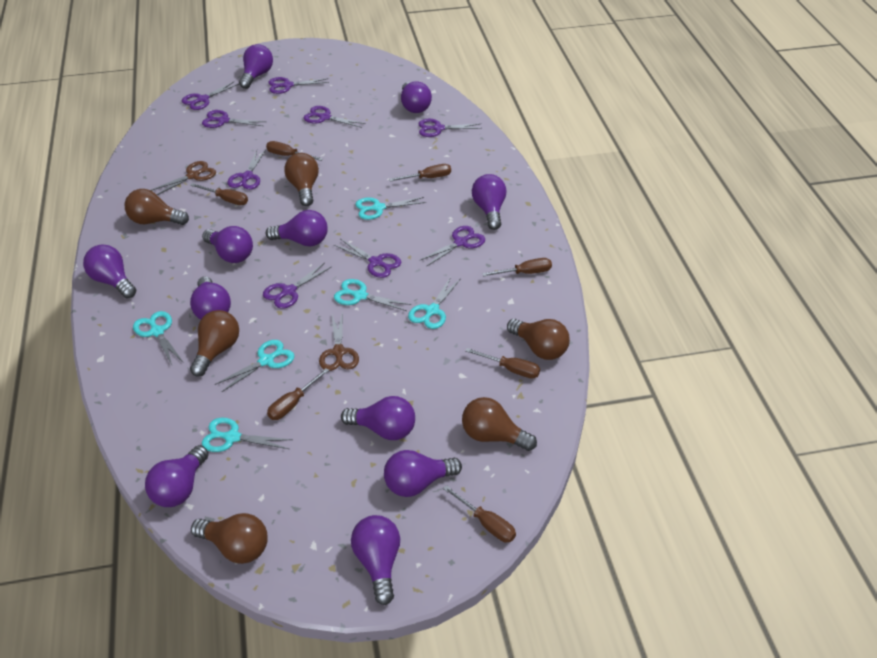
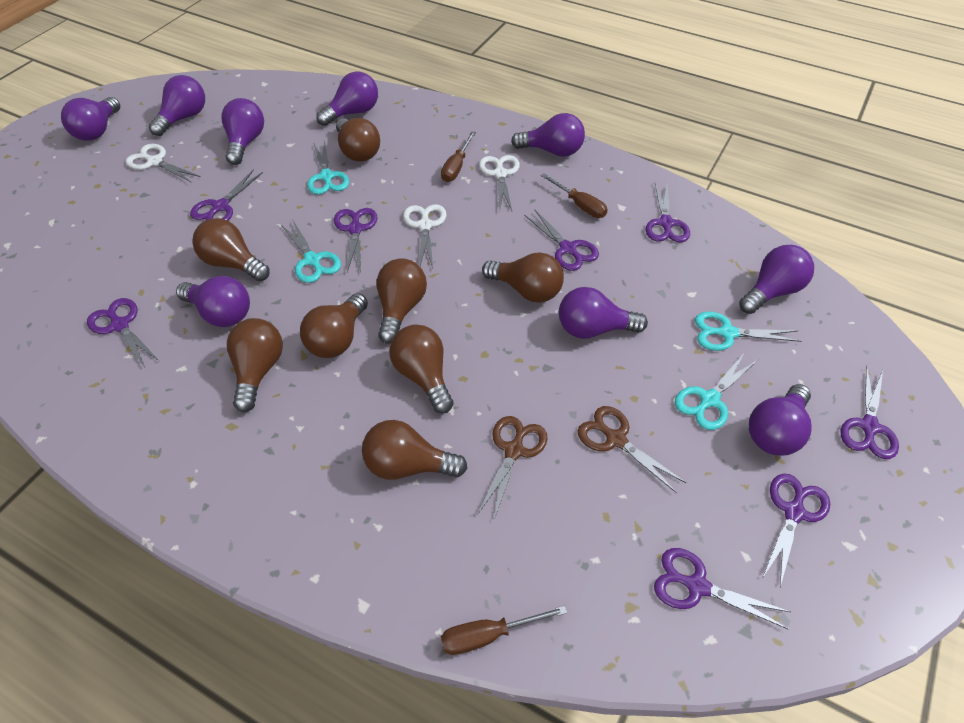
brown light bulb: [125,189,189,225] [190,310,239,377] [191,513,268,564] [284,153,319,206] [462,397,537,451] [507,319,570,360] = 6 -> [192,218,270,281] [227,318,283,412] [300,293,368,358] [336,118,380,161] [362,420,467,480] [376,258,427,344] [389,324,454,414] [482,252,564,303] = 8
brown screwdriver: [190,183,248,205] [266,141,323,161] [267,368,329,420] [389,164,451,182] [443,485,516,542] [465,348,540,379] [482,258,552,277] = 7 -> [441,131,476,182] [441,606,567,655] [541,173,608,218] = 3
purple light bulb: [83,244,136,298] [145,445,209,507] [190,276,231,320] [202,226,253,263] [239,44,273,89] [266,210,328,246] [341,396,415,440] [351,515,400,605] [384,450,462,497] [401,81,432,113] [472,174,506,230] = 11 -> [61,97,120,141] [149,75,205,136] [176,276,250,327] [221,98,264,165] [316,71,378,126] [511,113,585,157] [559,287,648,339] [739,245,814,314] [749,384,812,456] = 9
purple scissors: [182,82,239,110] [202,110,266,128] [227,150,266,190] [263,263,331,309] [268,77,329,94] [304,106,366,128] [334,239,401,278] [418,119,482,137] [420,226,485,267] = 9 -> [87,298,159,367] [190,169,263,221] [334,208,378,272] [524,209,599,271] [646,182,690,242] [654,548,790,629] [763,474,830,587] [841,366,899,459] = 8
turquoise scissors: [133,311,184,365] [202,418,293,452] [215,340,294,392] [334,279,411,311] [355,197,426,220] [408,277,461,329] = 6 -> [281,221,341,283] [307,140,349,195] [675,354,758,430] [695,312,802,351] = 4
white scissors: none = 0 -> [126,144,201,183] [403,204,447,268] [479,155,520,211] = 3

